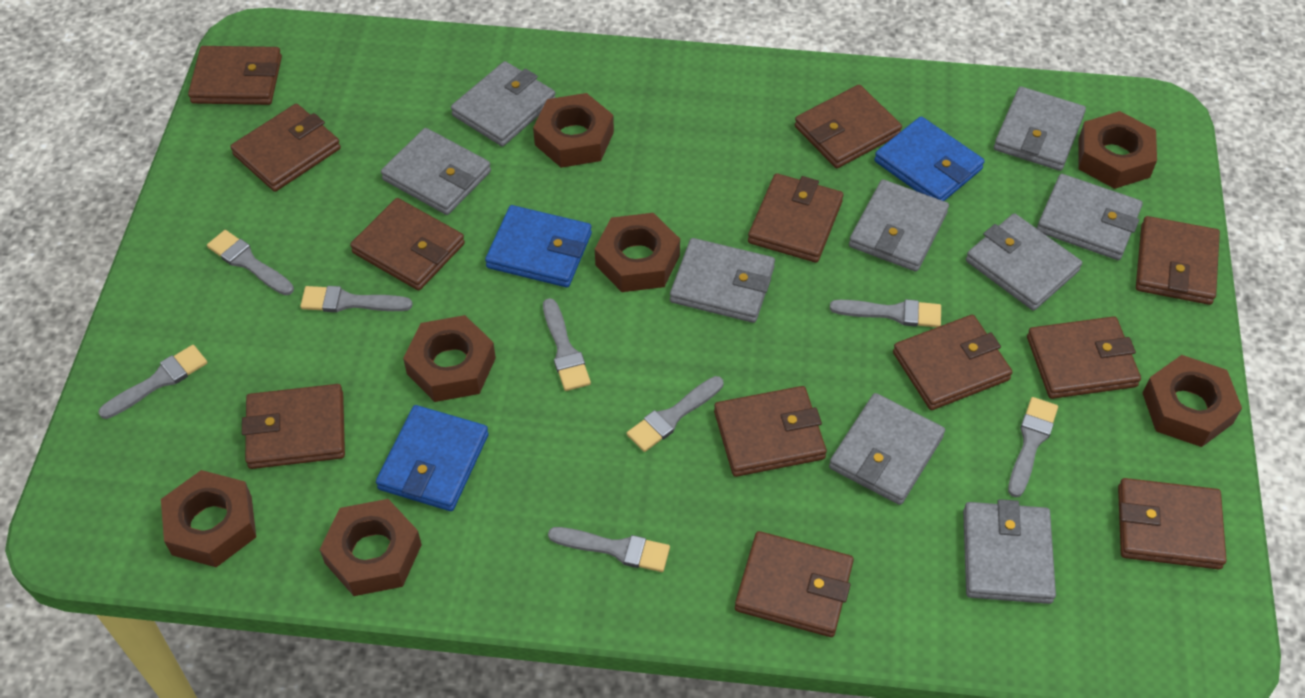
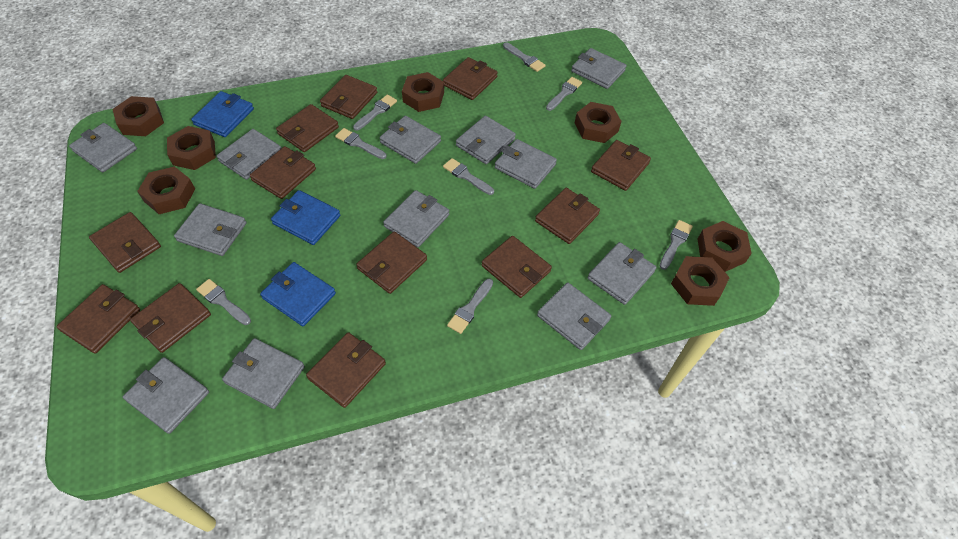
grey wallet: [381,128,491,215] [451,61,556,146] [670,238,775,323] [829,393,945,505] [849,179,949,272] [963,499,1056,604] [966,213,1082,311] [994,87,1086,171] [1037,174,1143,260] = 9 -> [69,123,137,173] [123,357,209,434] [174,203,247,256] [217,129,281,180] [222,338,305,409] [380,116,441,164] [383,190,449,247] [456,116,516,164] [495,139,557,189] [537,283,611,350] [571,48,627,89] [587,242,657,305] = 12

